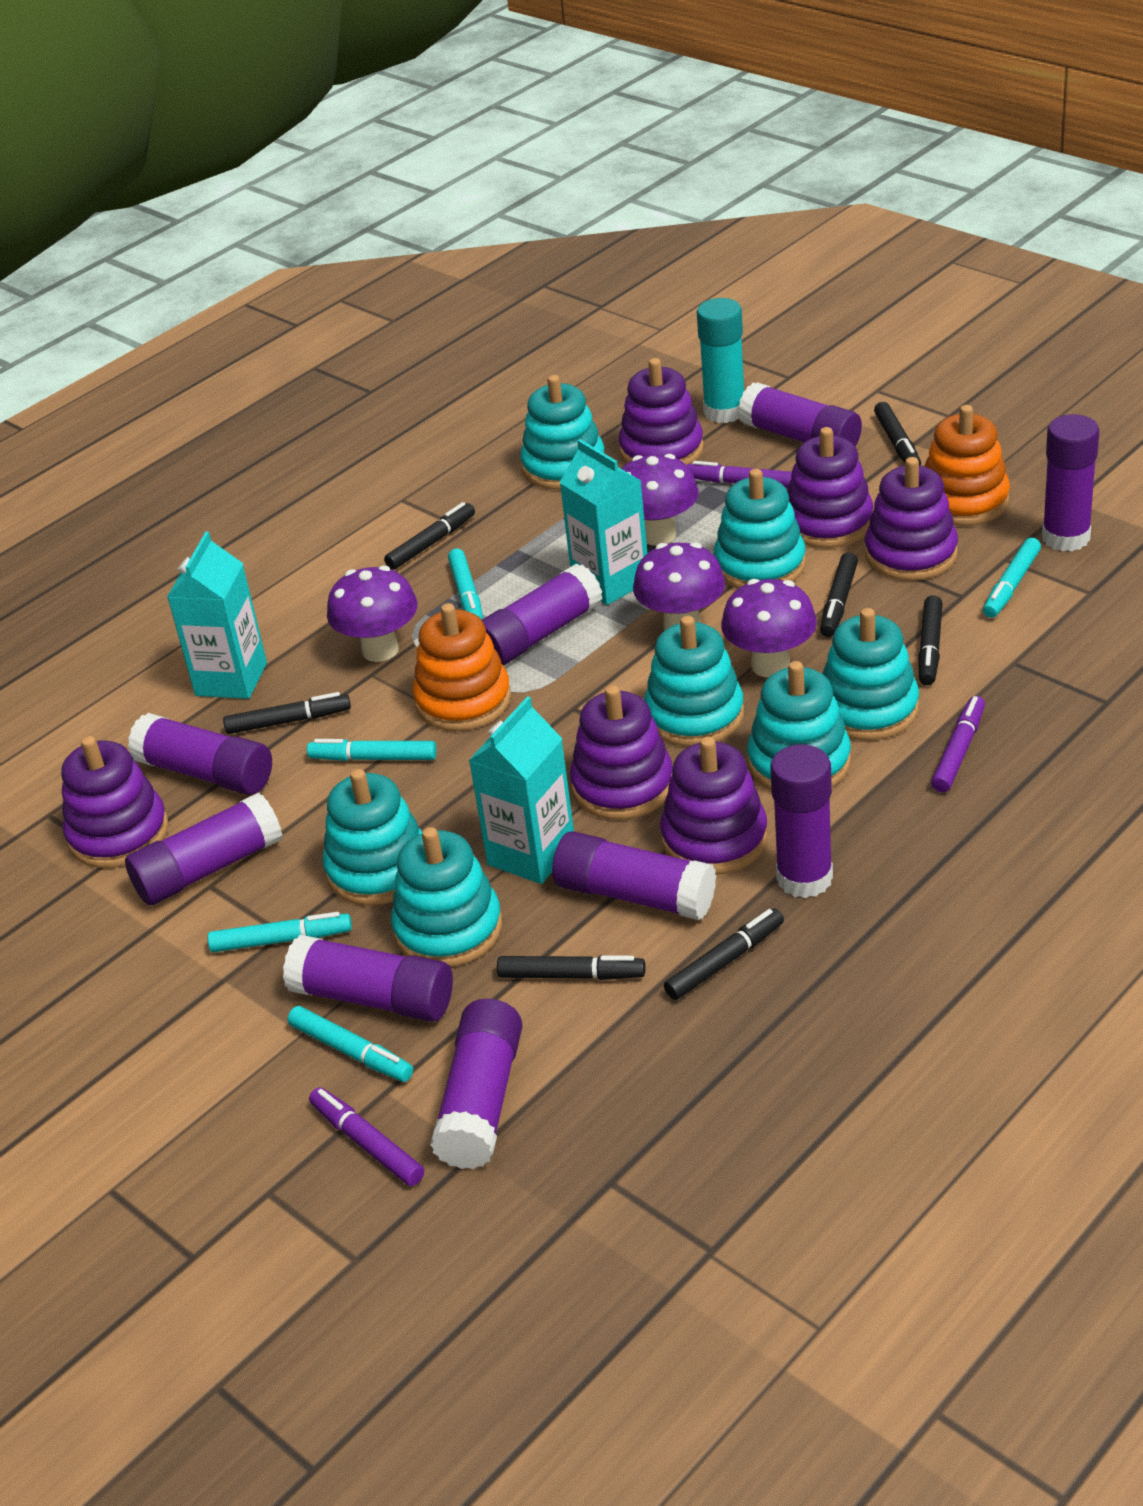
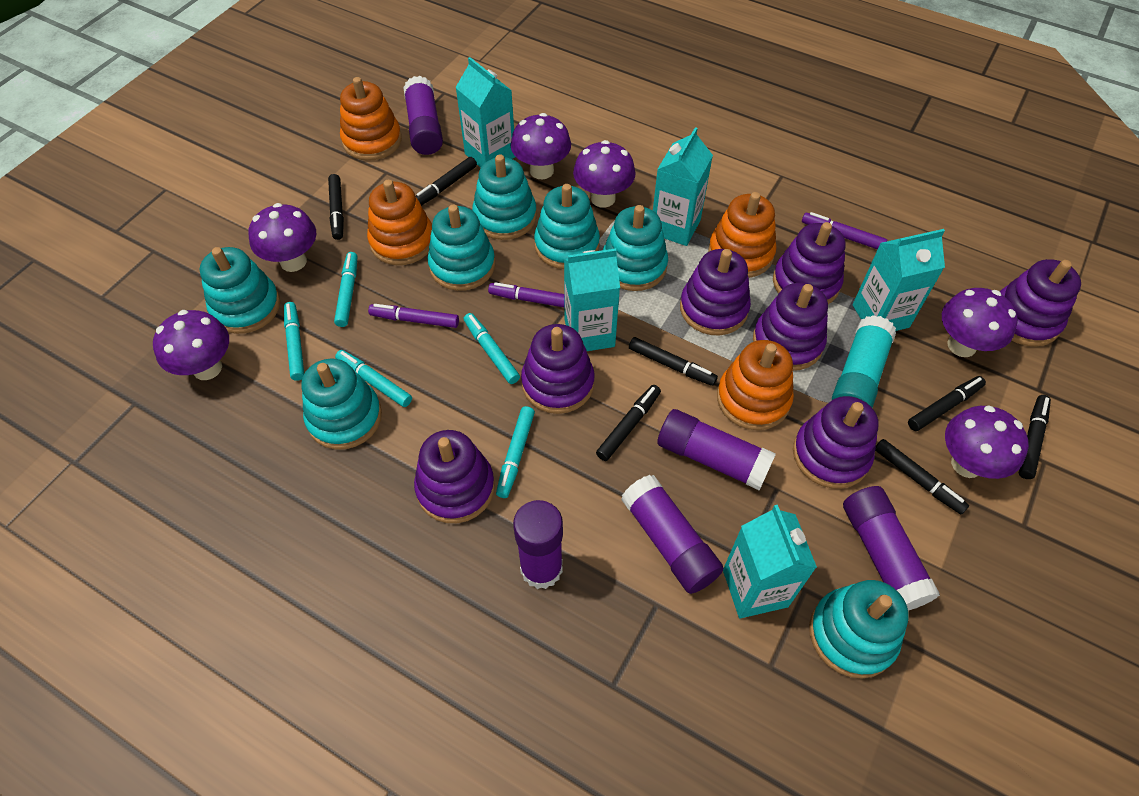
orange stacking toy: [413,603,511,731] [924,405,1010,526] = 2 -> [340,77,402,161] [367,180,432,265] [708,192,776,278] [717,340,794,430] = 4
purple glue stick: [125,793,282,905] [128,713,272,795] [283,935,453,1022] [430,999,522,1169] [482,563,603,666] [552,831,716,920] [738,382,862,447] [770,744,833,898] [1042,414,1099,551] = 9 -> [403,76,443,155] [513,500,563,589] [621,475,724,594] [657,409,776,491] [843,486,940,611] = 5
purple mushroom: [327,566,418,662] [622,454,699,546] [633,542,725,631] [721,579,817,678] = 4 -> [153,310,229,380] [249,203,317,272] [511,113,571,179] [573,140,636,208] [942,288,1018,357] [945,405,1029,479] = 6
purple stacking toy: [61,736,168,868] [570,685,673,820] [619,358,704,465] [660,737,768,874] [787,427,873,548] [865,457,958,581] = 6 -> [414,430,495,523] [521,324,595,414] [680,249,751,336] [753,283,828,371] [773,222,846,304] [793,396,879,489] [999,259,1081,347] = 7
turquoise carton: [167,532,267,699] [469,696,574,884] [559,439,647,605] = 3 -> [455,57,515,168] [564,248,620,351] [653,127,713,246] [723,505,817,618] [852,229,945,331] = 5

